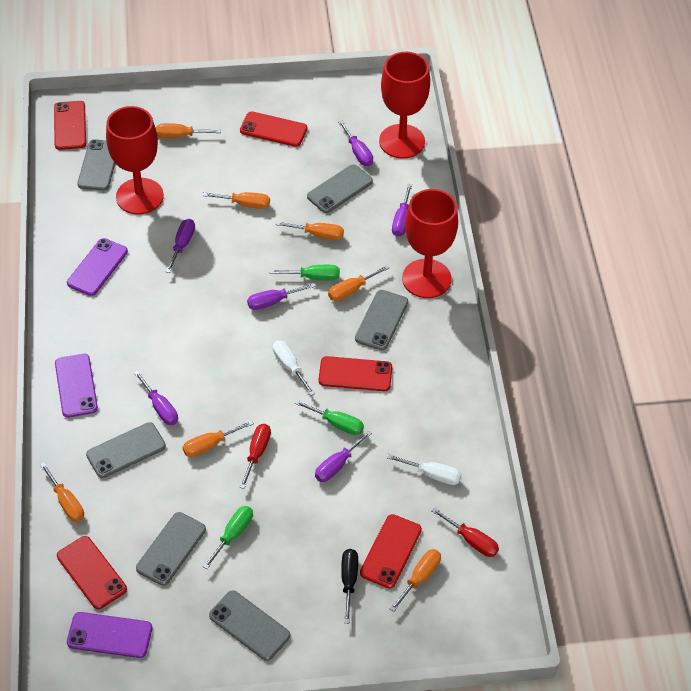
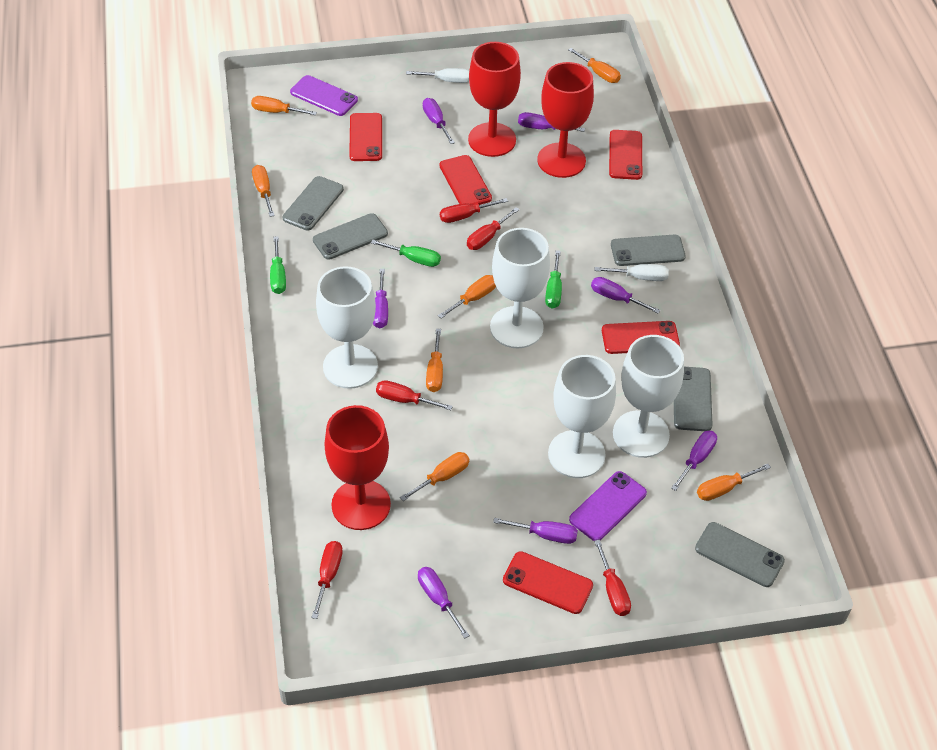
black screwdriver: [341,549,358,623] = 1 -> none = 0
grey phone: [77,139,115,191] [86,422,166,478] [136,512,206,586] [209,590,290,661] [307,164,373,213] [355,290,408,350] = 6 -> [283,176,344,231] [313,213,388,260] [611,235,686,266] [674,367,713,431] [695,522,785,587] = 5
purple phone: [55,354,98,418] [67,238,128,296] [67,612,152,658] = 3 -> [290,75,358,116] [569,471,647,541] = 2
purple screwdriver: [134,371,178,425] [166,219,195,273] [247,283,316,310] [315,430,372,482] [338,120,373,166] [392,184,412,237] = 6 -> [373,269,388,328] [418,567,470,639] [423,98,455,144] [493,518,578,544] [518,112,585,132] [591,277,660,313] [671,431,717,491] = 7
red screwdriver: [240,424,271,489] [431,507,499,557] = 2 -> [311,541,343,619] [376,380,453,410] [440,198,508,223] [467,207,519,250] [594,540,631,616] = 5
white goblet: none = 0 -> [316,266,378,389] [490,228,550,349] [548,355,616,478] [613,335,684,458] = 4

